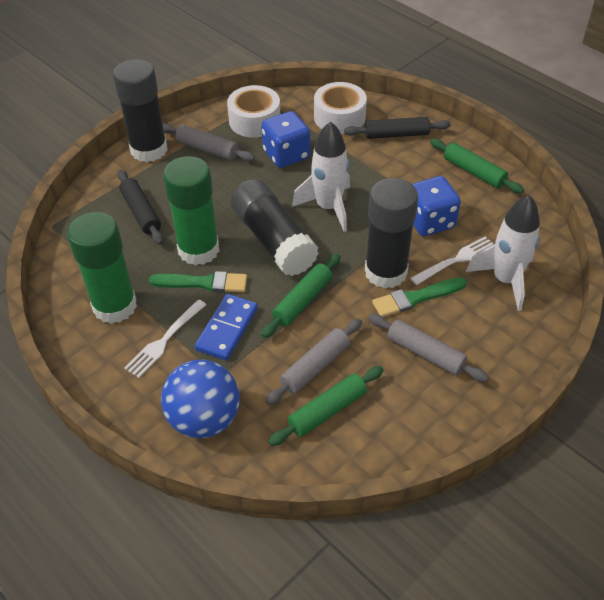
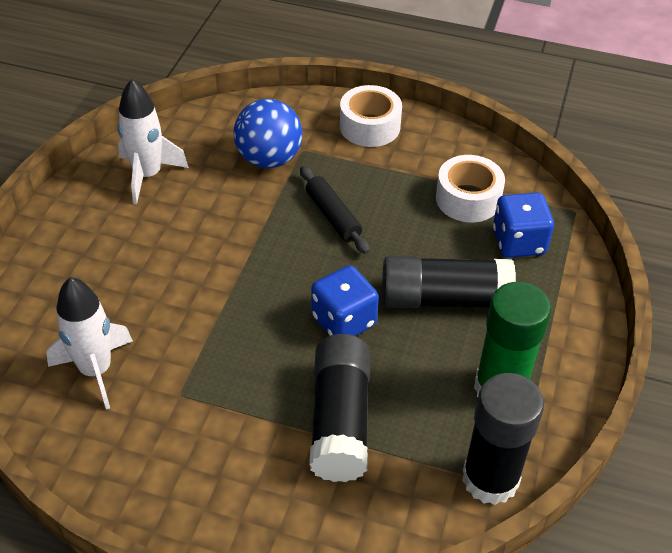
black rolling pin: [117,170,164,245] [344,117,451,139] = 2 -> [300,166,370,254] = 1
blue domino: [195,294,258,361] = 1 -> none = 0
green brush: [149,271,247,293] [372,277,467,317] = 2 -> none = 0
green glue stick: [67,212,137,324] [163,156,219,266] = 2 -> [474,282,551,397] = 1
green rolling pin: [262,254,341,338] [268,366,383,446] [430,138,524,193] = 3 -> none = 0
grey rolling pin: [163,124,255,161] [265,319,362,405] [368,314,489,382] = 3 -> none = 0
white fork: [124,299,206,378] [410,236,493,285] = 2 -> none = 0

